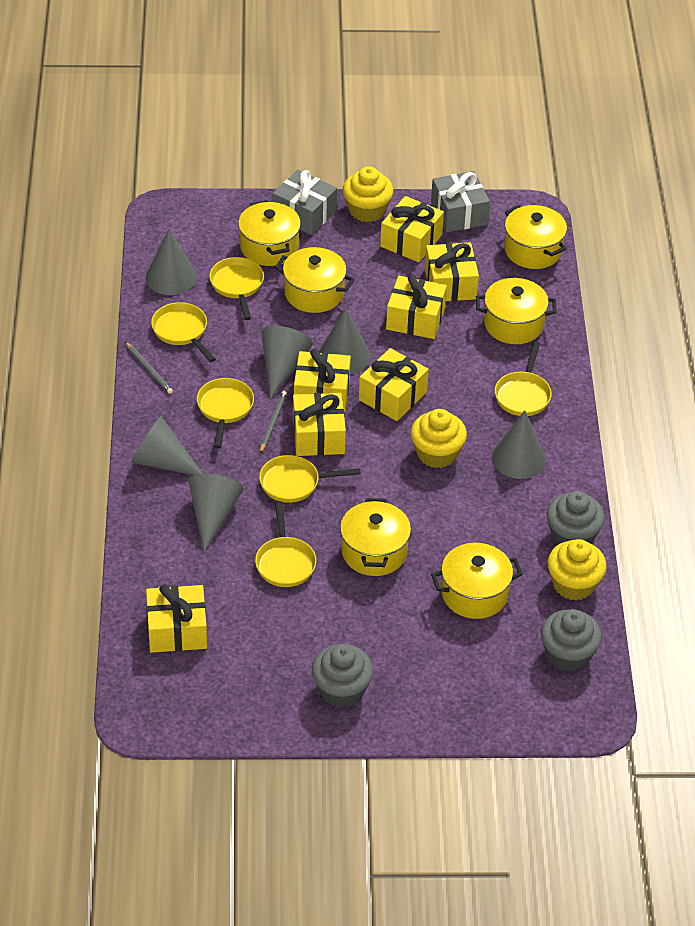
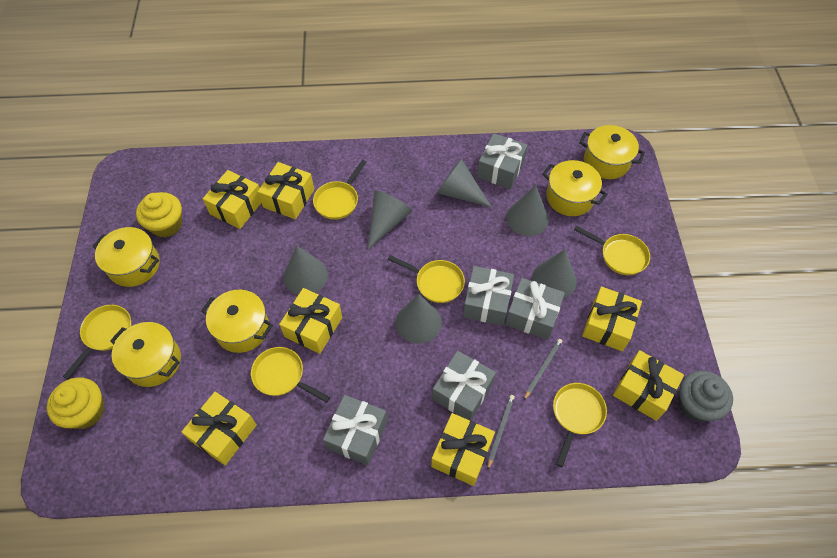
grey cupcake: [312,644,373,707] [541,609,602,672] [547,491,605,545] = 3 -> [678,371,733,422] = 1
grey gift: [273,170,337,235] [431,171,490,232] = 2 -> [323,395,387,465] [432,351,496,421] [463,266,514,326] [477,133,528,189] [505,278,565,340] = 5
yellow cupcake: [343,166,394,222] [411,409,467,468] [547,539,607,600] = 3 -> [46,377,105,429] [136,192,182,237] = 2
yellow pot: [238,200,301,266] [275,247,355,313] [340,498,411,576] [431,543,523,619] [476,278,557,344] [504,205,567,269] = 6 -> [92,227,160,287] [110,322,181,387] [201,290,273,353] [542,160,607,216] [579,125,645,179] = 5

